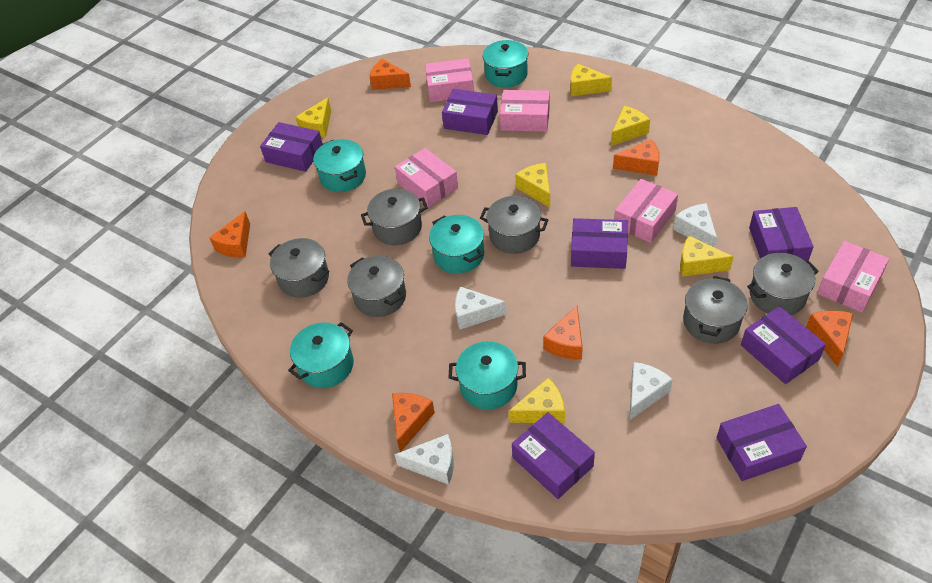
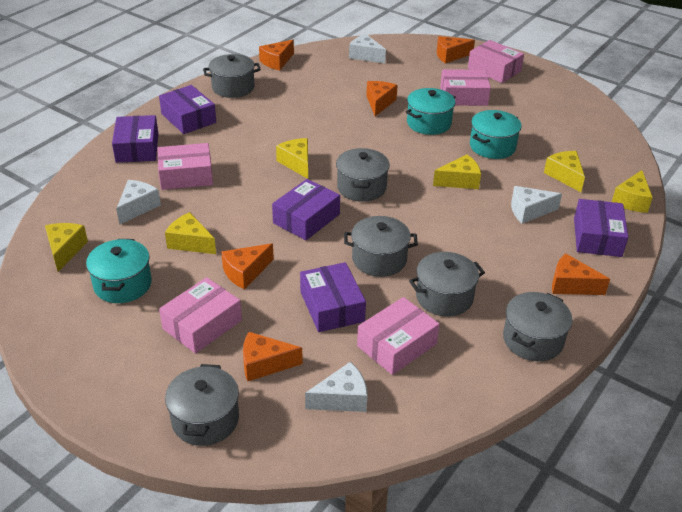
purple box: [260,122,322,172] [442,89,498,135] [512,412,595,499] [571,218,628,269] [716,404,807,481] [741,306,826,384] [749,207,814,261] = 7 -> [112,115,158,163] [159,85,216,134] [272,179,340,240] [300,262,366,332] [574,199,628,257] = 5
turquoise pot: [288,322,354,388] [313,139,366,192] [429,215,484,274] [449,341,526,410] [483,40,528,88] = 5 -> [86,239,152,303] [406,88,456,135] [470,110,522,159] = 3

